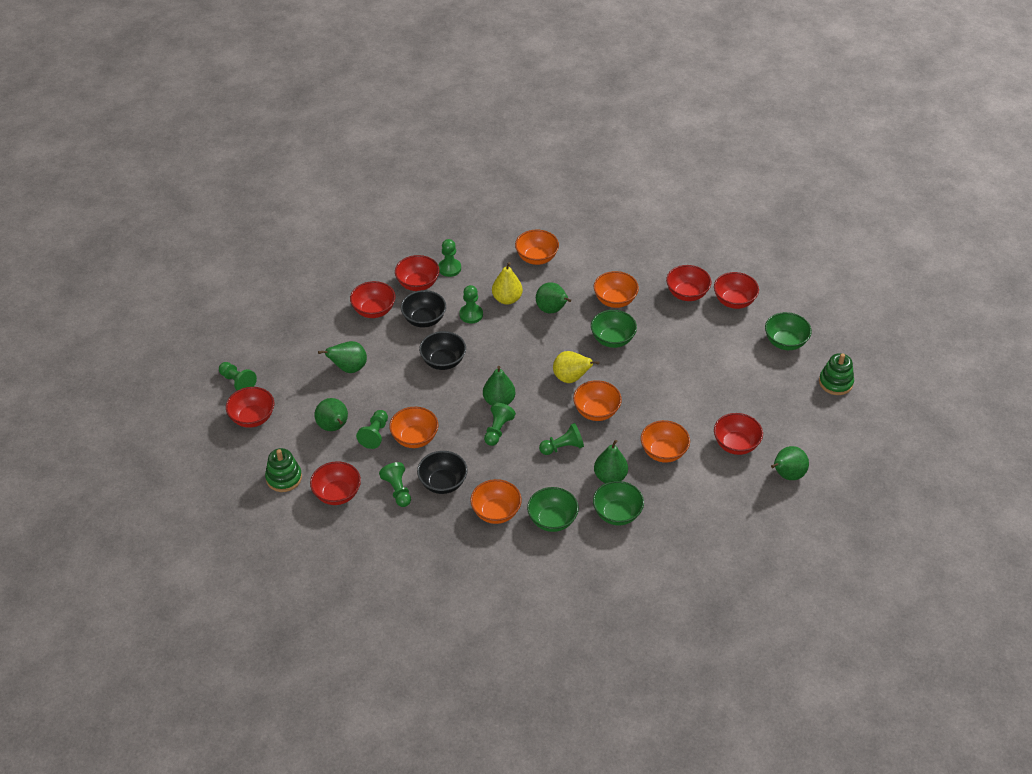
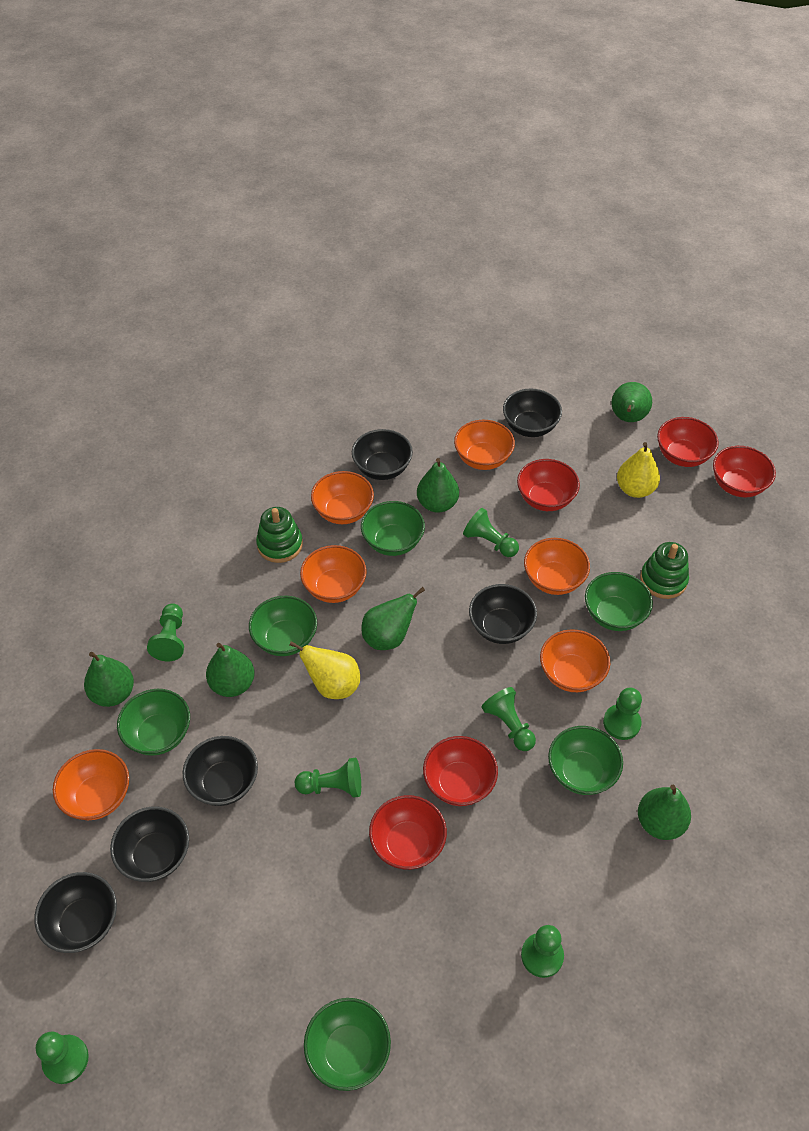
black bowl: [401,290,446,327] [417,451,468,494] [419,331,466,370] = 3 -> [34,872,117,953] [110,806,189,882] [183,736,258,806] [352,429,413,480] [469,584,537,644] [503,389,562,437] = 6
green bowl: [527,487,579,532] [591,310,637,348] [593,481,644,525] [765,312,812,350] = 4 -> [117,689,190,756] [249,596,317,656] [304,998,391,1091] [361,501,425,556] [548,726,623,795] [585,572,653,631] = 6
red bowl: [226,387,274,428] [310,461,361,505] [350,281,395,318] [395,255,439,291] [666,265,711,301] [714,272,759,309] [714,413,763,455] = 7 -> [369,795,447,870] [423,736,498,806] [517,459,580,511] [657,417,719,467] [713,446,776,497] = 5

